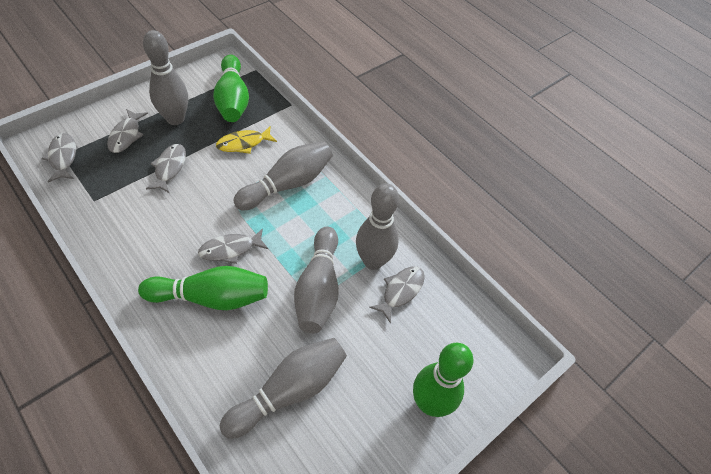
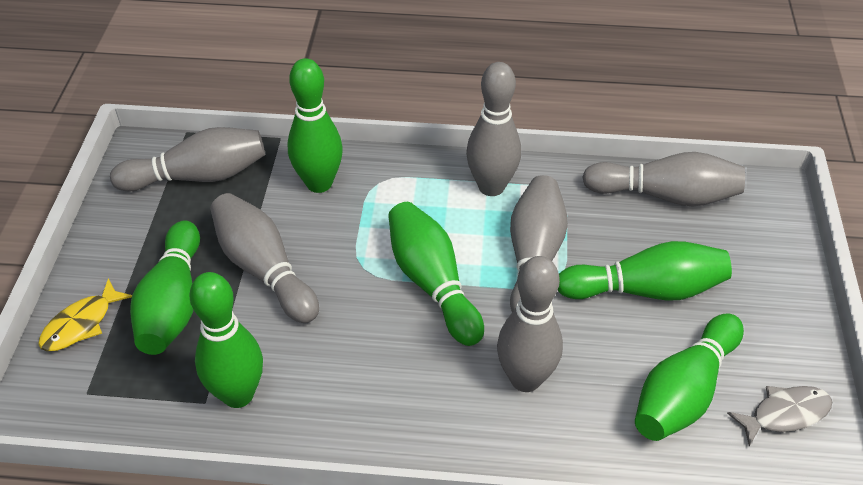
green bowling pin: [138,266,268,310] [213,55,249,122] [413,343,473,417] = 3 -> [130,221,200,355] [189,272,263,408] [288,58,343,193] [388,202,484,346] [558,241,732,301] [635,314,744,441] = 6
grey bowling pin: [143,30,188,125] [220,338,347,439] [233,141,333,210] [294,226,339,334] [356,183,399,270] = 5 -> [110,127,265,192] [210,193,319,323] [466,62,521,196] [497,256,563,392] [510,175,568,312] [582,152,745,206] = 6
grey fish: [41,133,76,182] [107,109,148,153] [146,144,186,193] [198,228,268,264] [369,266,425,324] = 5 -> [727,386,832,446] = 1

